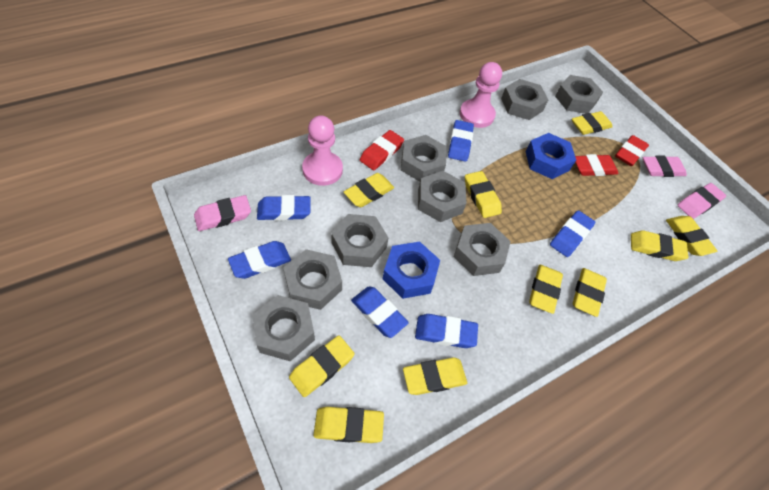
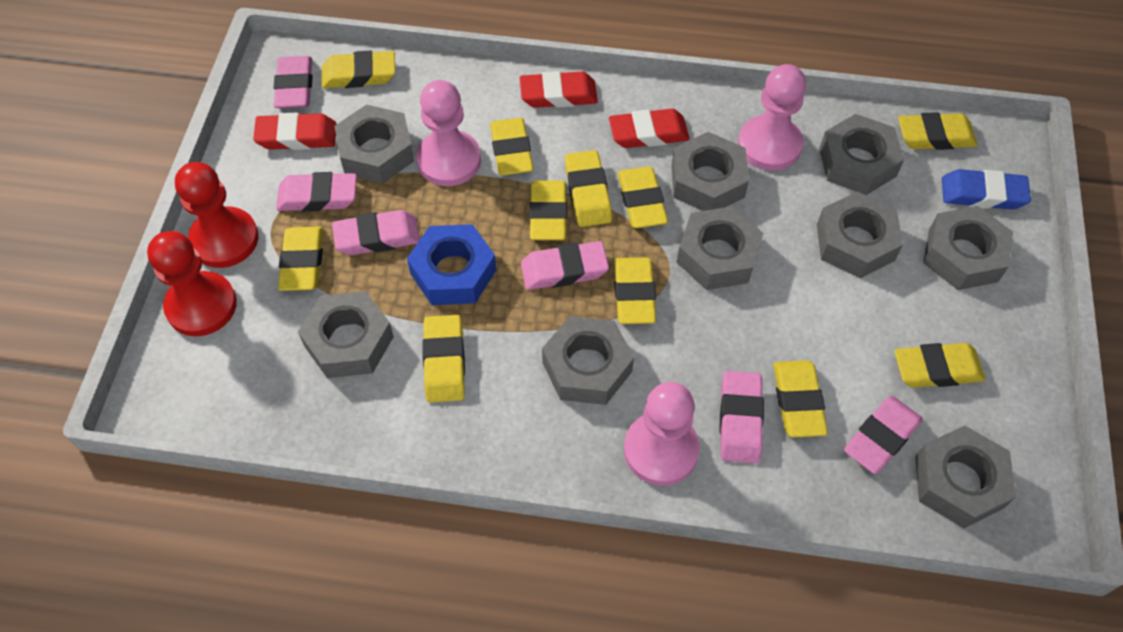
blue eraser: [228,241,291,279] [257,195,311,221] [351,287,409,338] [415,314,478,348] [448,120,474,162] [550,210,595,257] = 6 -> [942,169,1031,210] = 1
blue nut: [382,241,440,299] [526,133,576,179] = 2 -> [407,224,496,305] = 1
grey nut: [252,295,315,361] [283,249,342,310] [331,214,388,267] [401,135,447,182] [418,171,467,222] [454,223,511,276] [501,79,548,120] [555,75,603,114] = 8 -> [298,291,394,378] [335,104,414,184] [542,316,634,405] [672,132,749,211] [677,206,763,290] [817,192,903,278] [819,114,904,195] [915,426,1016,528] [923,206,1013,290] = 9
pink eraser: [194,195,251,231] [643,155,687,177] [677,183,726,219] = 3 -> [273,56,313,108] [276,172,357,212] [332,210,420,255] [521,241,609,290] [720,371,764,463] [844,396,923,474] = 6
pink pawn: [302,116,343,186] [460,62,502,128] = 2 -> [416,80,481,186] [624,382,700,486] [738,64,806,171] = 3
red pawn: none = 0 -> [147,231,237,336] [175,162,258,268] = 2
yellow eraser: [289,335,355,397] [313,407,384,443] [344,173,394,207] [403,357,467,395] [465,171,502,218] [529,265,563,314] [572,111,613,135] [573,268,607,317] [631,230,688,261] [666,216,717,256] = 10 -> [278,226,323,291] [322,50,395,88] [422,315,465,403] [490,118,534,175] [529,181,567,240] [565,150,612,227] [614,257,656,324] [618,167,668,228] [773,360,828,438] [894,343,985,388] [898,112,977,150] = 11

